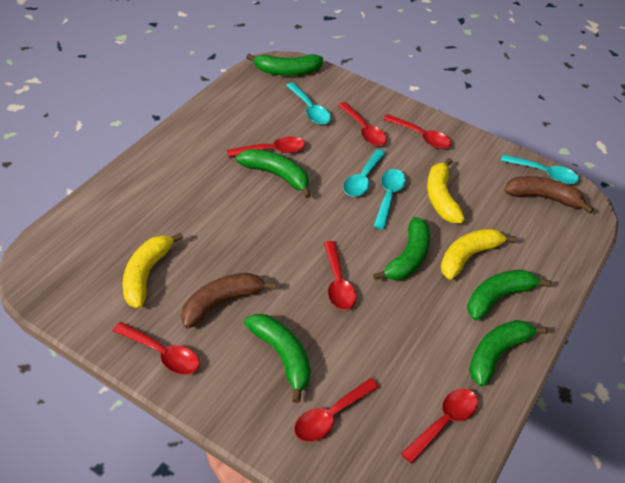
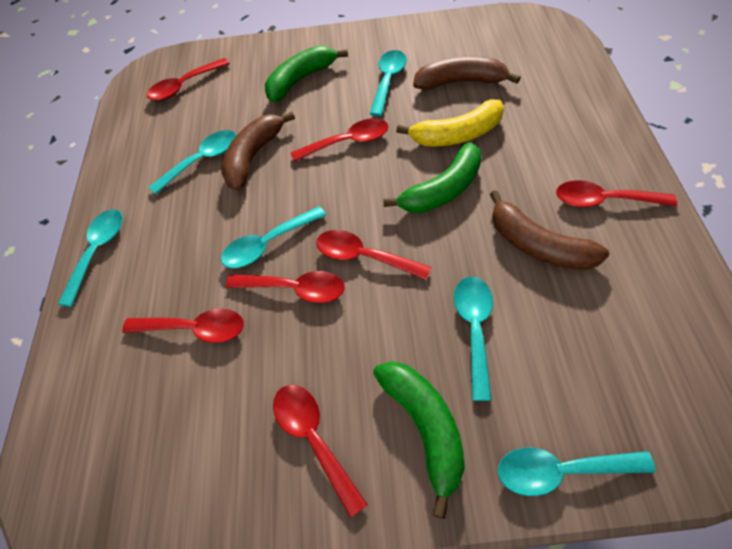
brown banana: [181,273,276,328] [504,176,594,214] = 2 -> [221,112,295,190] [413,56,520,90] [490,190,609,270] = 3
green banana: [236,149,311,198] [244,314,311,403] [246,54,323,76] [373,217,430,280] [467,270,551,320] [469,320,548,386] = 6 -> [265,45,348,102] [373,361,465,519] [383,142,482,213] = 3
turquoise spoon: [286,82,331,125] [343,149,386,197] [374,169,406,229] [501,154,579,184] = 4 -> [58,209,123,307] [149,130,236,195] [221,206,326,268] [370,50,407,116] [454,276,493,401] [498,448,656,496] = 6
yellow banana: [123,232,183,309] [427,158,465,223] [441,228,516,280] = 3 -> [396,99,504,146] = 1

